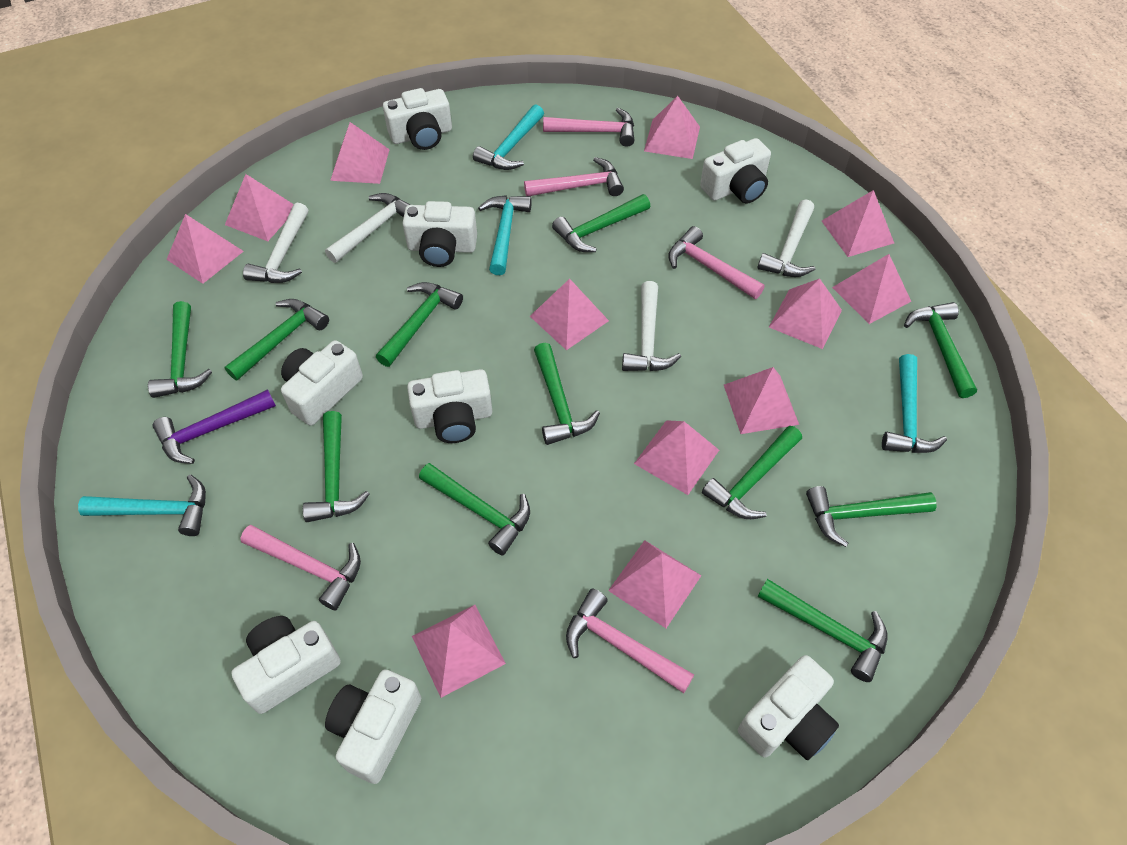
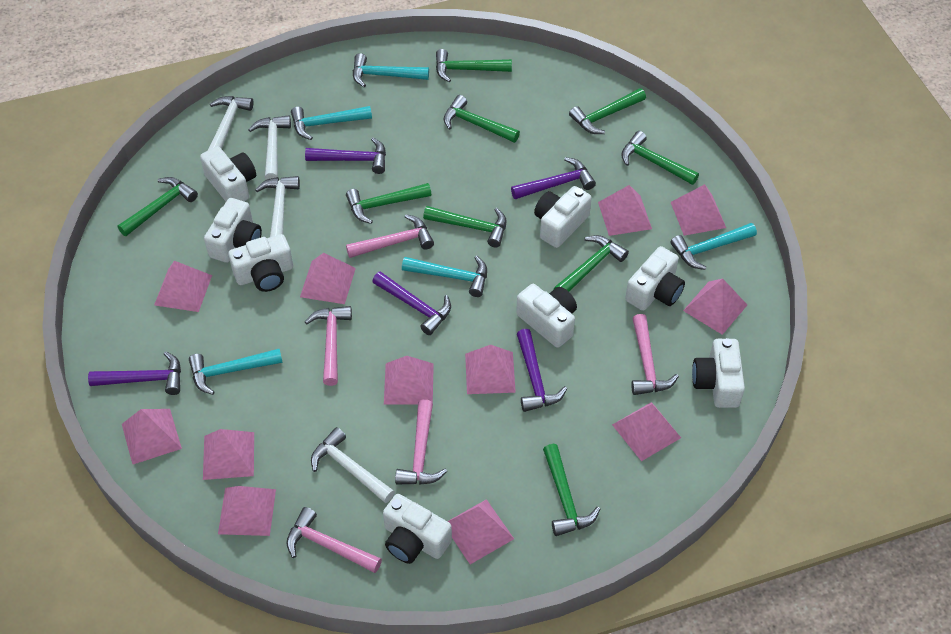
green hammer: [148,301,212,398] [224,299,329,381] [303,411,370,522] [376,282,463,367] [419,463,530,555] [534,343,600,445] [552,194,650,252] [702,426,802,519] [758,579,887,682] [806,486,937,547] [904,302,977,398] = 11 -> [117,177,198,236] [346,183,431,224] [423,206,507,247] [436,49,512,82] [444,95,520,143] [543,444,600,536] [554,235,629,292] [569,88,646,134] [621,131,699,185] = 9
purple hammer: [153,389,276,464] = 1 -> [88,351,181,395] [305,138,386,174] [372,271,451,335] [511,157,596,199] [517,329,567,412] = 5
turquoise hammer: [78,475,206,536] [473,104,544,170] [478,195,532,275] [882,354,947,453] = 4 -> [189,349,283,395] [291,106,372,140] [353,53,429,87] [402,256,487,297] [670,223,757,270] = 5

